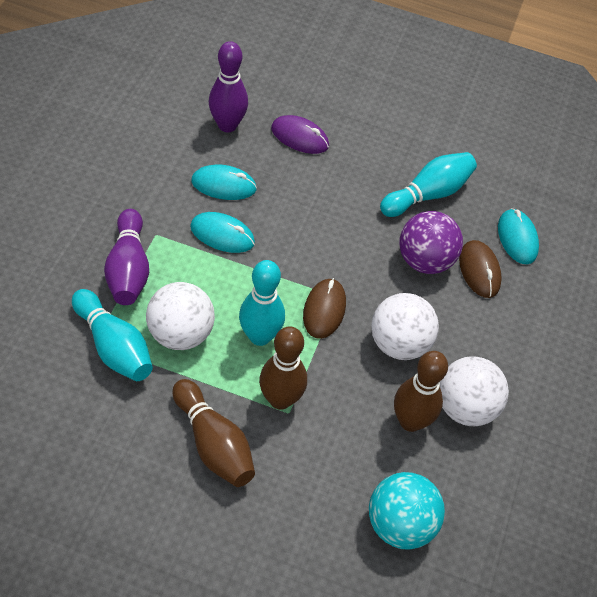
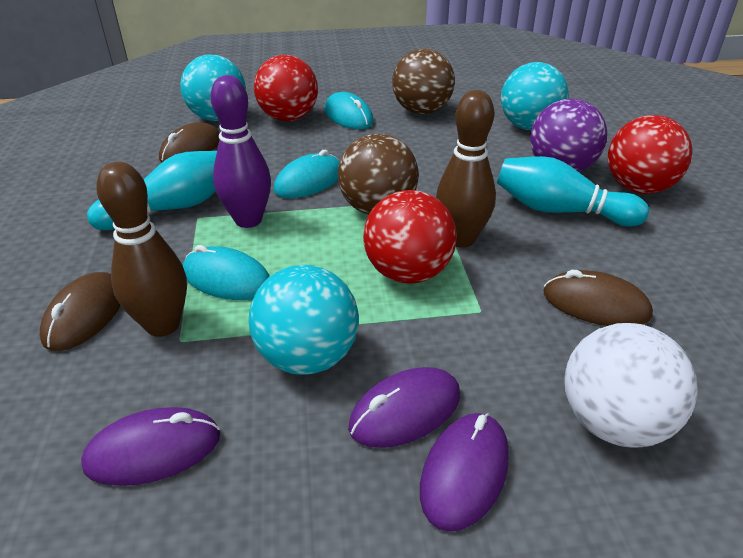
brown ball: none = 0 -> [338,134,419,214] [392,49,455,114] = 2
brown bowling pin: [173,379,255,487] [259,326,307,410] [394,351,448,432] = 3 -> [96,162,187,337] [436,90,496,248] = 2
brown mouse: [303,278,346,339] [459,240,502,298] = 2 -> [40,272,121,351] [159,123,220,162] [543,270,653,326] = 3
purple bowling pin: [104,209,149,305] [209,41,248,132] = 2 -> [211,75,271,228] = 1
purple mouse: [271,115,329,154] = 1 -> [81,407,220,486] [348,367,460,448] [420,413,509,532] = 3
red ball: none = 0 -> [254,55,318,121] [363,190,457,284] [608,115,693,194] = 3
turquoise ball: [369,472,445,550] = 1 -> [180,54,246,121] [248,265,359,375] [501,62,569,130] = 3
turquoise bowling pin: [72,289,153,381] [239,260,285,346] [380,152,477,217] = 3 -> [87,151,217,230] [497,156,649,226] = 2
white ball: [146,282,215,350] [371,293,439,360] [440,356,509,426] = 3 -> [564,323,697,448] = 1

